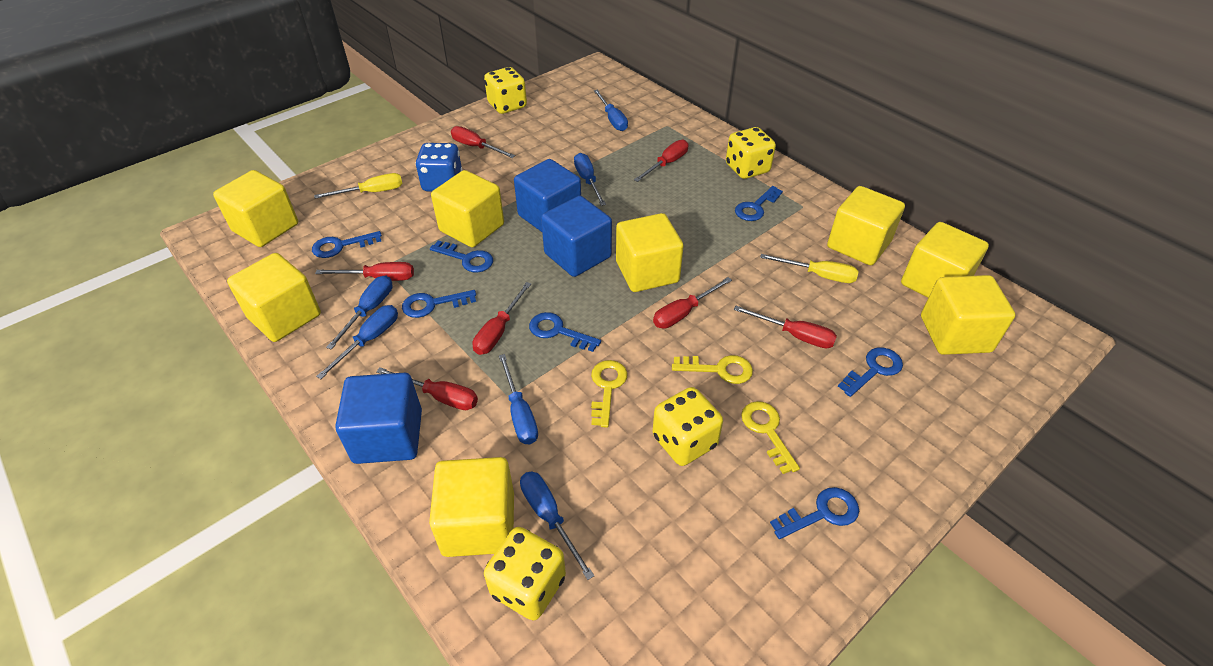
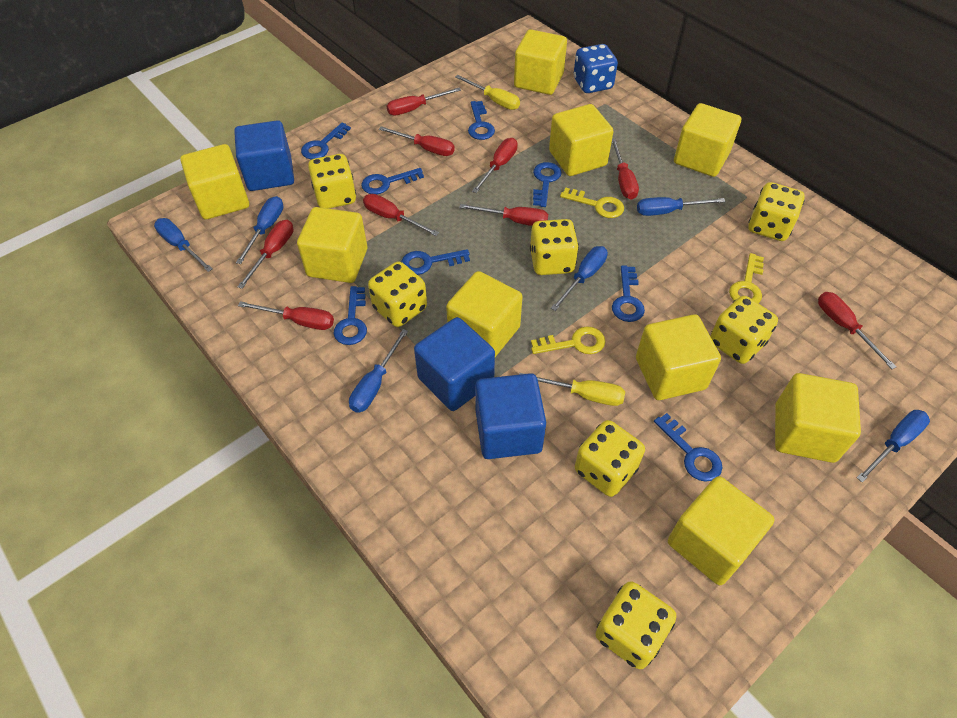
blue key: [312,231,382,258] [402,290,476,318] [430,240,493,273] [529,312,601,352] [735,186,783,221] [770,487,859,539] [838,347,903,397] = 7 -> [301,122,351,159] [333,286,367,345] [361,168,424,194] [401,249,470,275] [468,101,495,140] [533,162,561,207] [612,265,645,322] [654,413,722,482] = 8
red screwdriver: [315,262,414,281] [376,367,478,410] [451,126,515,158] [472,282,531,355] [634,140,688,182] [653,277,732,329] [734,306,837,348] = 7 -> [237,220,294,289] [238,301,334,330] [363,194,439,236] [379,126,455,156] [387,88,461,116] [459,204,548,226] [472,138,518,193] [612,139,639,200] [818,292,897,369] = 9
yellow cube: [213,170,298,247] [227,253,321,342] [429,457,514,557] [431,170,504,247] [616,213,684,292] [827,186,905,265] [901,222,989,297] [921,275,1016,355] = 8 -> [180,144,249,220] [297,207,367,283] [446,271,522,357] [514,29,567,95] [549,104,614,176] [636,314,721,400] [668,476,775,585] [674,103,741,177] [775,373,861,463] = 9
yellow dice: [484,67,527,114] [484,527,566,620] [652,387,723,466] [726,127,776,179] = 4 -> [308,154,356,209] [368,261,427,327] [530,219,579,275] [575,420,645,497] [596,581,676,669] [710,296,778,364] [748,182,805,241] = 7

